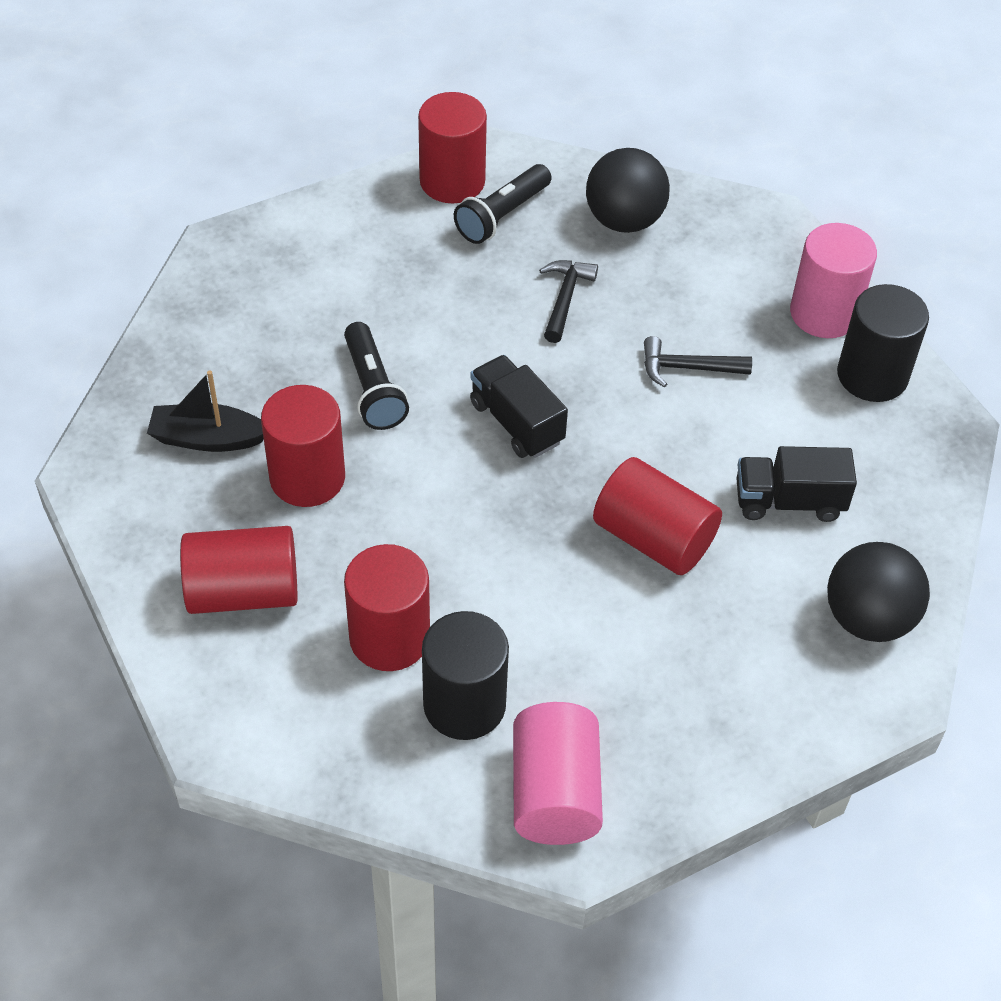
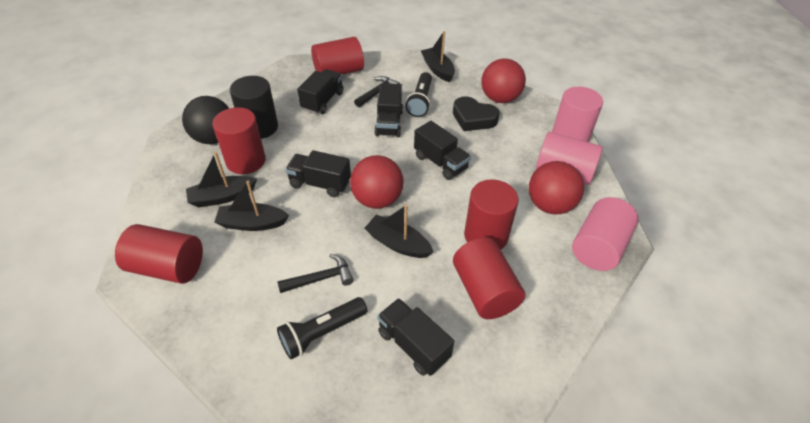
black ball: [586,148,670,233] [827,542,930,642] = 2 -> [182,96,229,144] = 1
black boat: [147,370,264,452] = 1 -> [186,152,257,207] [215,181,289,231] [364,205,433,258] [421,31,455,82] = 4
black cylinder: [422,611,509,740] [837,284,929,402] = 2 -> [230,76,278,139] = 1
black heart: none = 0 -> [453,96,500,131] = 1
black truck: [470,355,568,458] [736,446,857,522] = 2 -> [285,150,351,197] [297,69,344,114] [374,83,403,137] [377,298,454,376] [414,121,471,180] = 5
pink cylinder: [513,702,603,845] [790,223,877,338] = 2 -> [536,132,602,185] [552,87,603,142] [572,197,639,271] = 3
red ball: none = 0 -> [350,155,404,209] [481,59,526,103] [529,161,584,214] = 3

